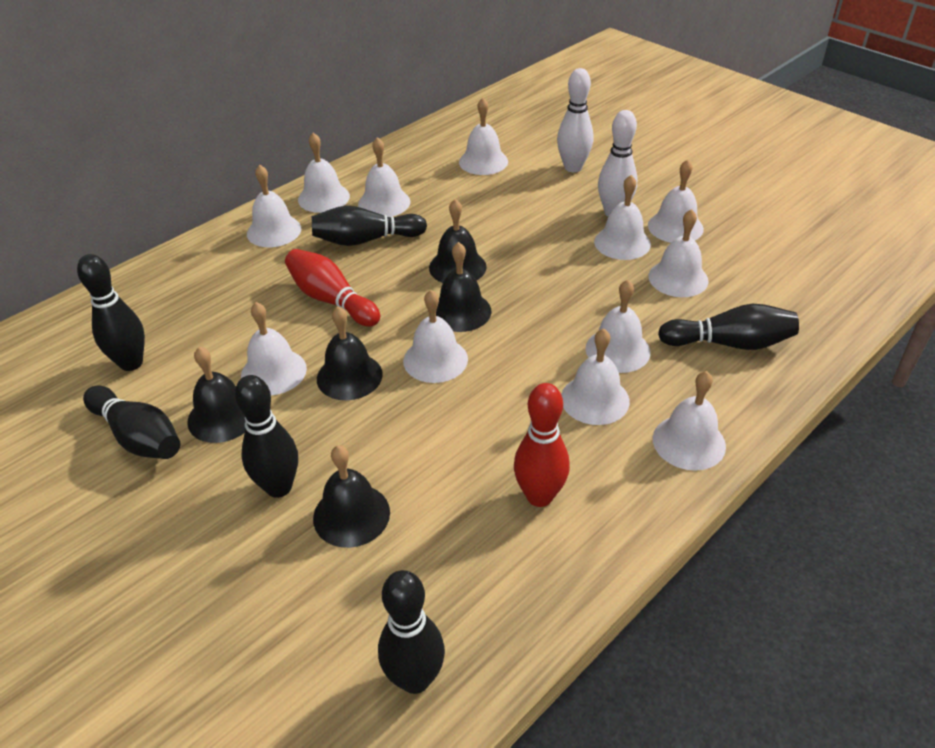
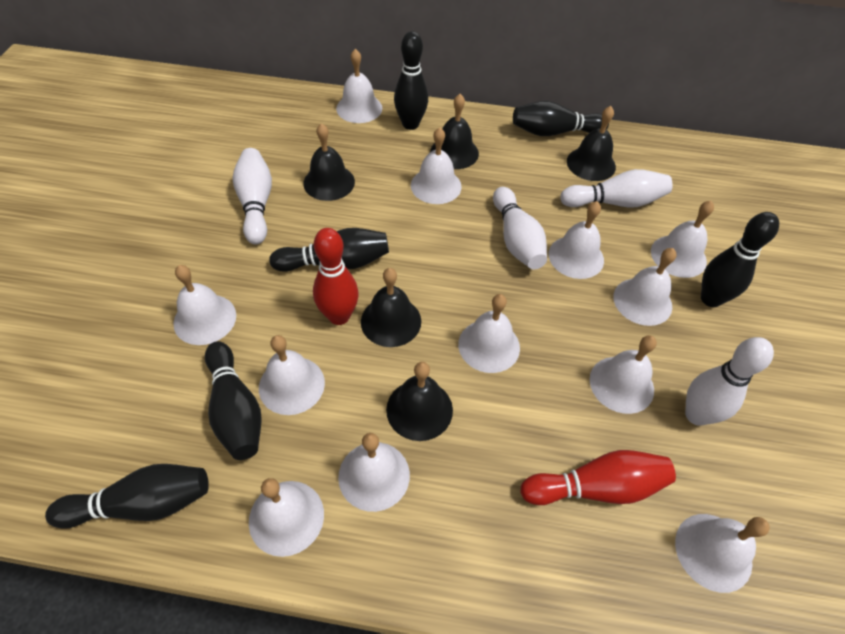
white bowling pin: [557,68,593,172] [598,110,637,217] = 2 -> [233,148,272,245] [493,187,547,269] [560,169,673,208] [685,337,774,426] = 4

